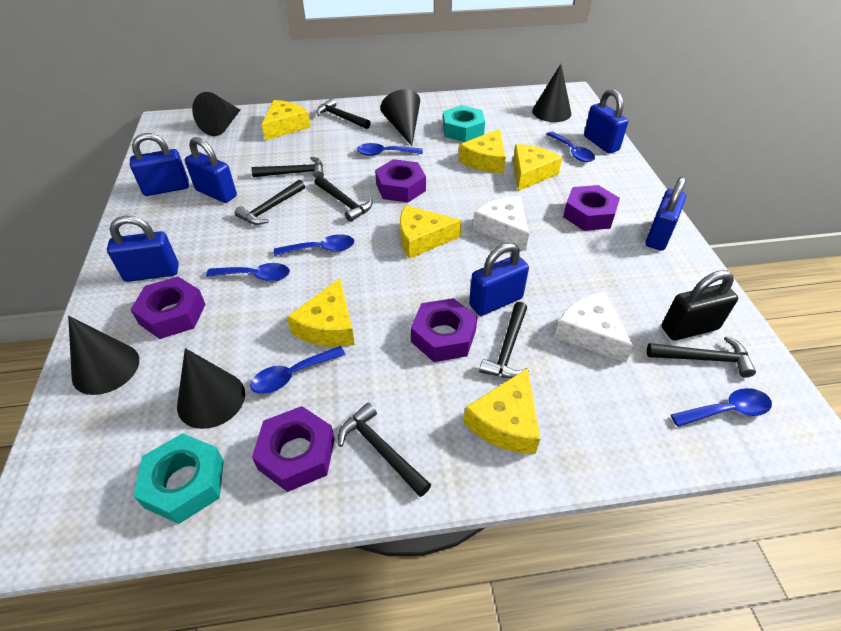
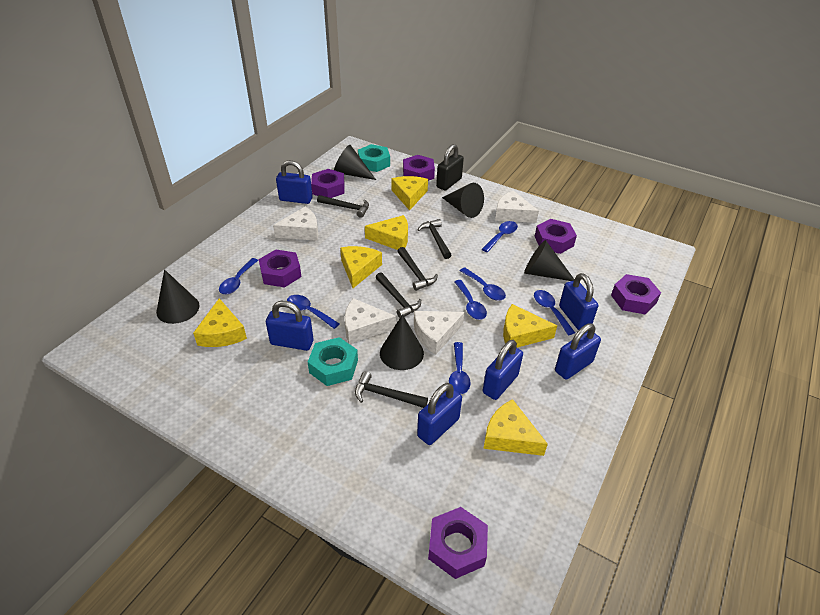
black hammer: [235,180,305,225] [251,157,324,178] [315,175,372,222] [316,98,371,129] [338,402,431,497] [479,302,529,378] [647,336,756,378] = 7 -> [317,195,369,218] [355,371,428,408] [375,272,421,318] [397,247,438,291] [418,219,451,259] = 5
blue spoon: [206,263,290,282] [250,346,346,394] [274,234,354,256] [357,143,423,156] [546,131,595,162] [671,388,772,427] = 6 -> [219,258,258,294] [287,295,340,329] [449,342,471,394] [454,280,487,320] [460,267,506,301] [482,221,518,252] [534,290,575,335] = 7
purple nut: [131,277,206,339] [252,406,335,492] [375,159,426,202] [411,298,477,362] [563,185,620,231] = 5 -> [259,250,302,287] [311,169,345,198] [403,155,435,181] [428,507,488,579] [535,219,577,254] [611,274,661,315] = 6
white cheese: [473,196,529,251] [554,292,634,363] = 2 -> [273,206,318,241] [345,298,396,344] [414,311,465,355] [495,190,539,223] = 4

